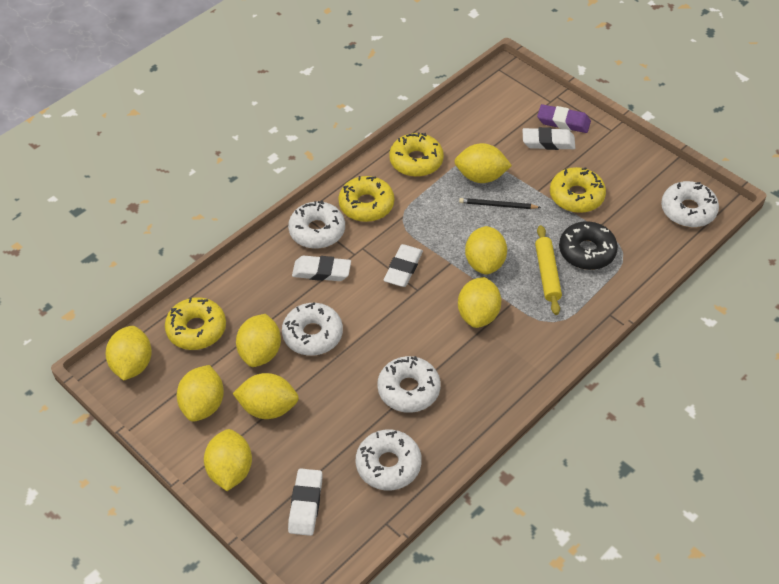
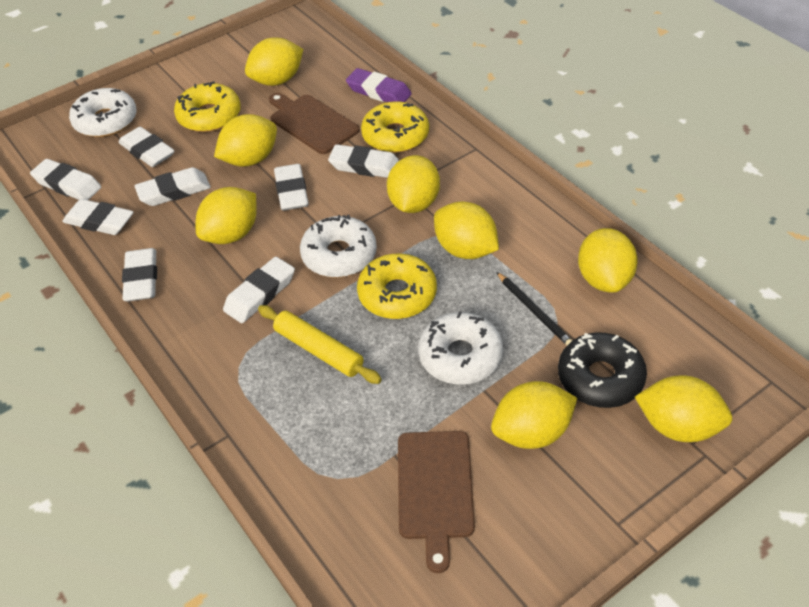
brown cutting board: none = 0 -> [269,93,360,154] [398,431,475,573] = 2
white donut: [282,302,343,356] [288,200,345,249] [356,430,422,490] [377,356,441,413] [661,181,719,227] = 5 -> [69,88,137,137] [300,215,377,278] [418,311,503,384] = 3
white eraser: [288,468,323,536] [292,256,351,281] [384,244,423,287] [522,127,575,150] = 4 -> [30,159,101,200] [62,199,134,235] [119,127,175,167] [122,248,157,301] [134,167,211,206] [223,257,295,323] [274,164,309,211] [328,144,400,178] = 8
yellow donut: [165,297,226,350] [338,176,394,222] [389,133,444,177] [550,167,606,213] = 4 -> [174,81,241,132] [357,253,437,319] [361,101,429,153] = 3

